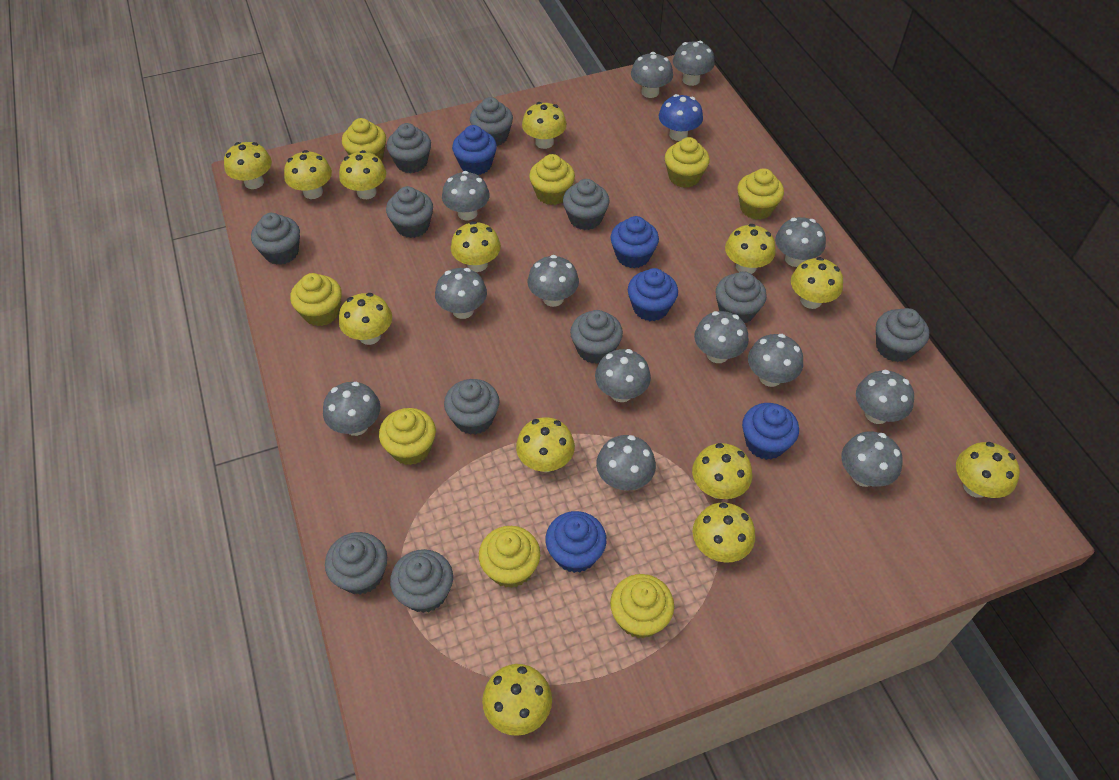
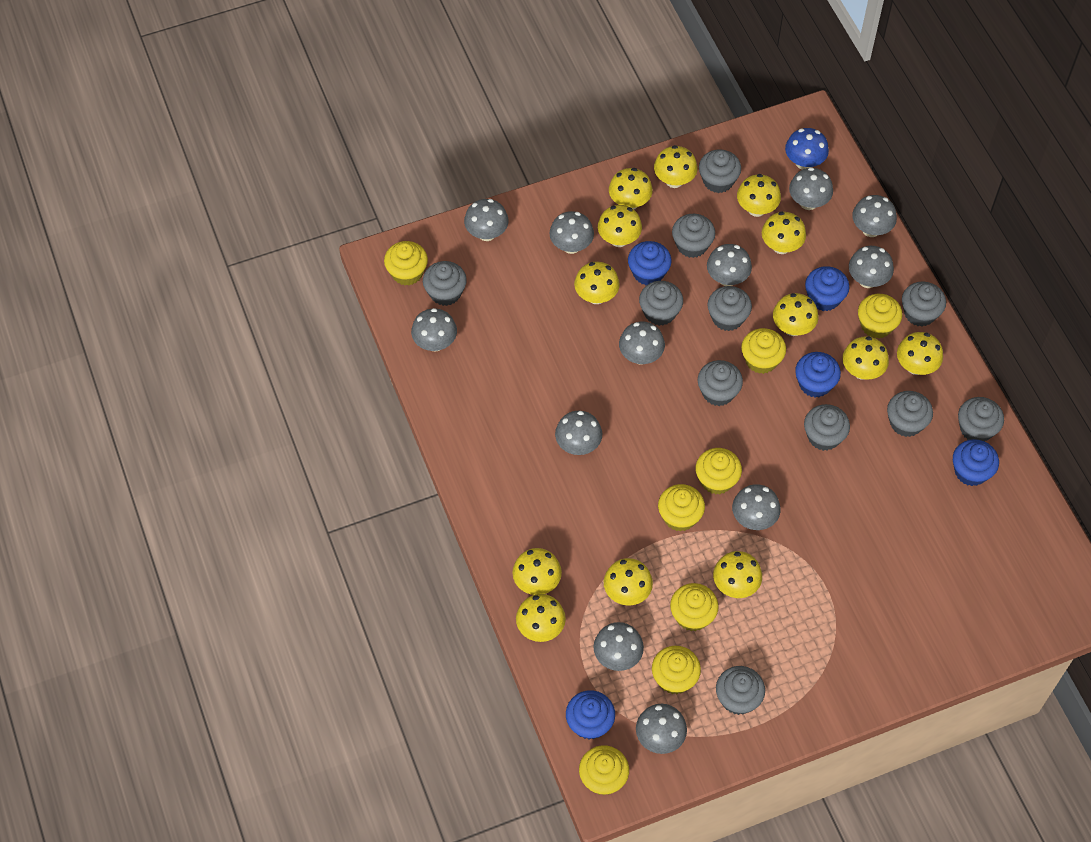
grey mushroom: [323,382,380,436] [435,268,487,319] [442,171,490,221] [528,255,579,307] [595,349,651,402] [596,435,656,491] [631,52,673,98] [673,41,715,86] [694,311,749,363] [748,334,803,387] [775,217,826,267] [841,432,903,487] [856,370,914,424] = 13 -> [411,308,457,352] [464,199,508,241] [549,211,594,254] [555,411,602,455] [594,622,644,671] [619,322,665,365] [636,704,687,754] [707,244,752,286] [732,484,781,530] [789,167,833,210] [849,246,894,288] [852,195,897,237] = 12

